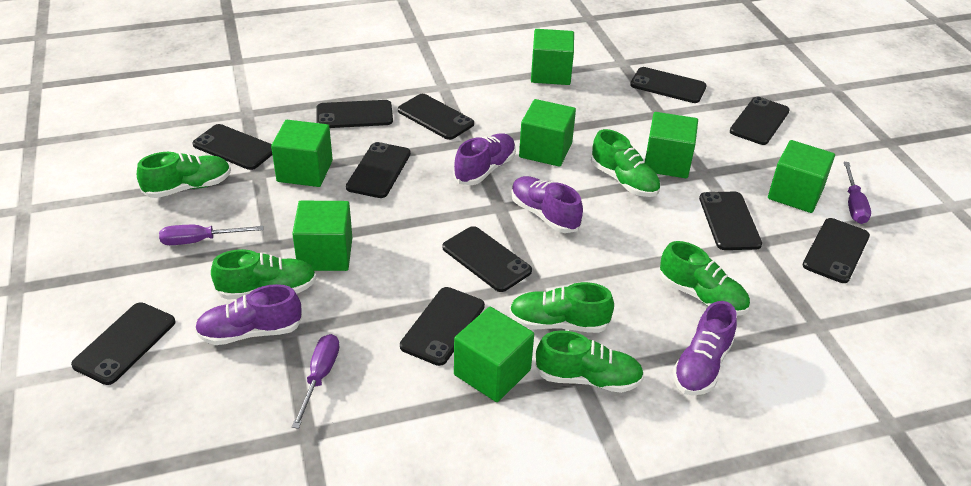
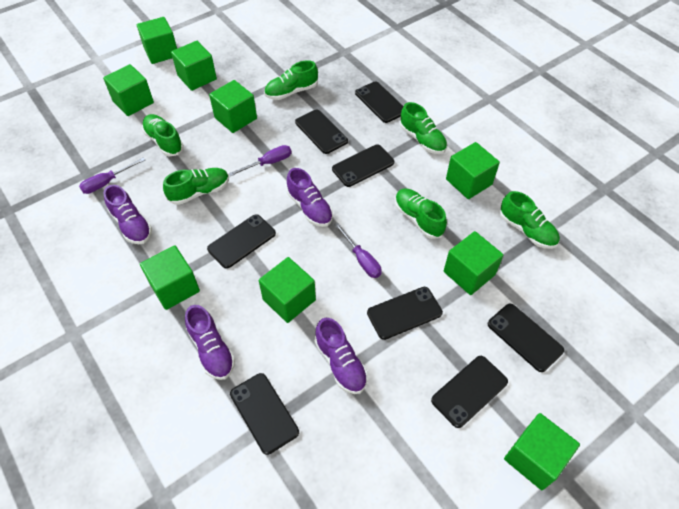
black phone: [71,302,176,385] [193,124,272,170] [317,100,393,128] [346,142,411,198] [398,94,474,140] [400,287,485,366] [443,226,532,292] [630,67,707,103] [699,192,762,250] [730,97,790,145] [803,218,870,283] = 11 -> [207,214,276,269] [230,373,299,455] [295,110,348,154] [332,145,394,187] [355,81,403,123] [367,287,443,340] [431,356,508,428] [488,303,564,372] = 8
green cube: [271,120,333,187] [292,201,352,271] [454,307,534,402] [519,99,576,167] [531,29,574,85] [645,112,698,178] [768,140,835,213] = 7 -> [103,64,154,116] [137,17,177,64] [140,245,200,310] [171,41,217,91] [209,80,257,133] [259,257,316,323] [444,231,504,295] [446,142,500,199] [504,413,580,490] = 9

